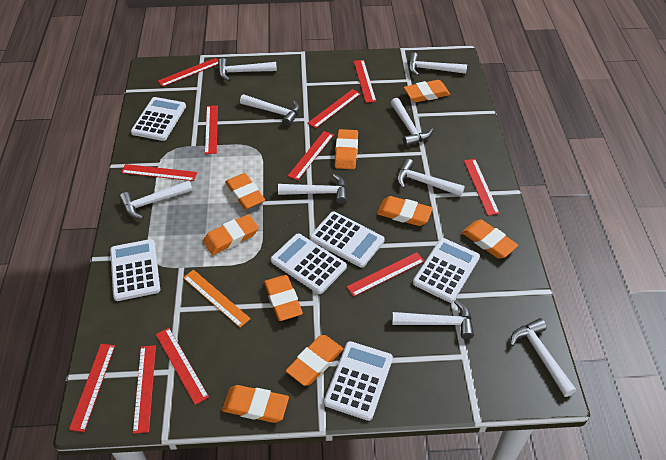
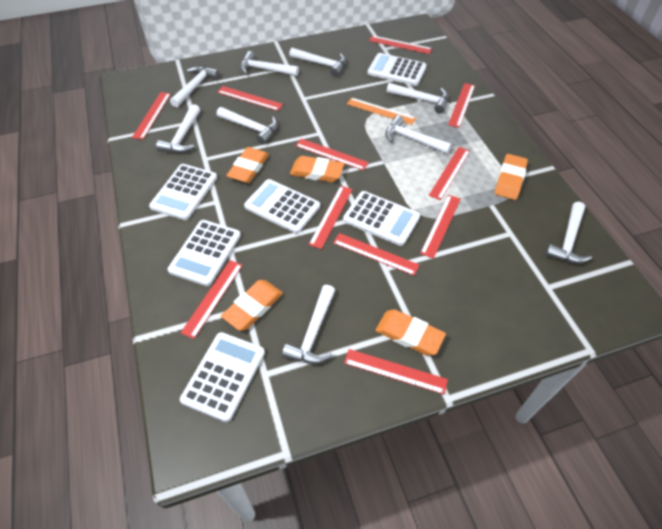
orange eraser: [203,214,259,255] [222,385,289,423] [225,173,265,209] [264,275,303,321] [286,335,344,386] [335,129,358,169] [377,196,433,226] [404,80,450,102] [462,220,518,258] = 9 -> [221,280,283,331] [226,147,269,183] [290,156,344,182] [376,309,446,356] [495,154,528,200] = 5

